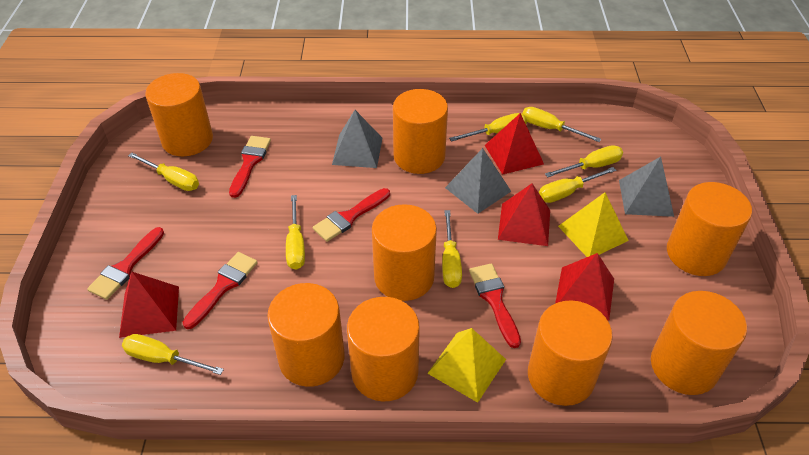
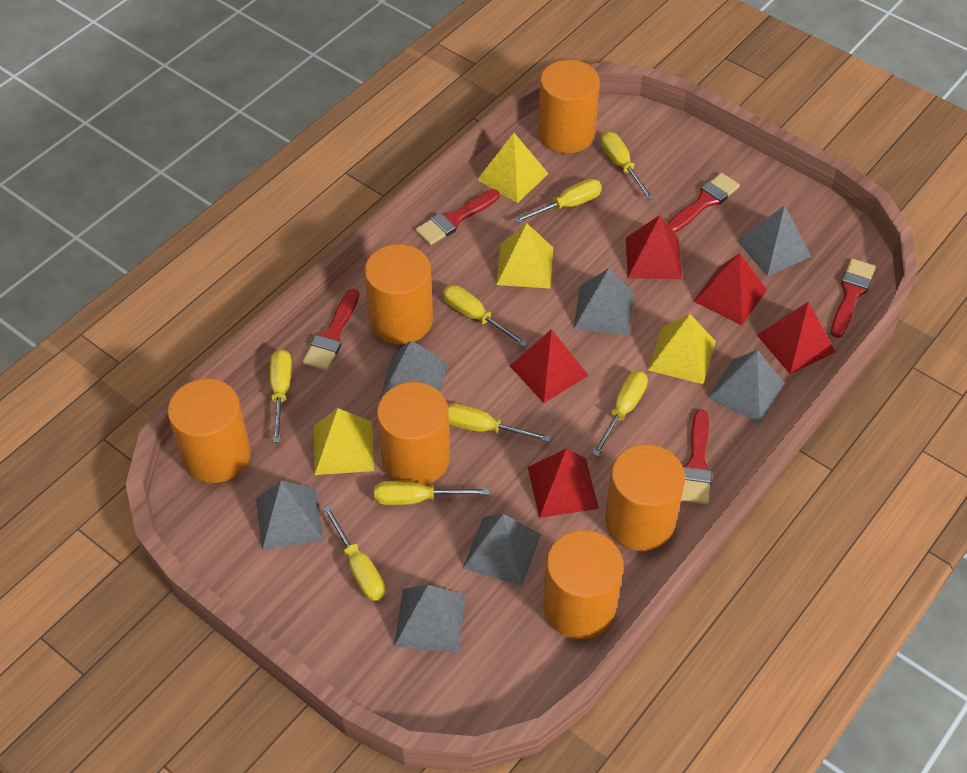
grey pyramid: [332,110,382,168] [445,148,511,214] [619,157,674,217] = 3 -> [256,481,324,550] [380,340,448,400] [394,585,466,653] [463,514,541,586] [573,268,634,336] [708,350,785,424] [737,205,811,276] = 7
orange cylinder: [145,73,213,156] [267,283,345,387] [347,297,420,401] [372,204,437,301] [393,89,448,174] [528,300,613,406] [651,291,747,395] [667,182,752,276] = 8 -> [168,378,251,483] [365,244,433,344] [377,382,450,485] [538,60,600,153] [543,530,623,639] [605,444,685,551] = 6
red pyramid: [119,272,179,338] [485,113,544,174] [498,183,550,246] [555,253,614,321] = 4 -> [509,329,589,403] [528,449,599,518] [626,215,682,279] [693,253,767,325] [757,302,835,374] = 5
yellow pyramid: [427,328,506,403] [558,192,629,257] = 2 -> [314,408,374,475] [477,133,549,203] [496,223,553,288] [648,314,716,384] = 4

